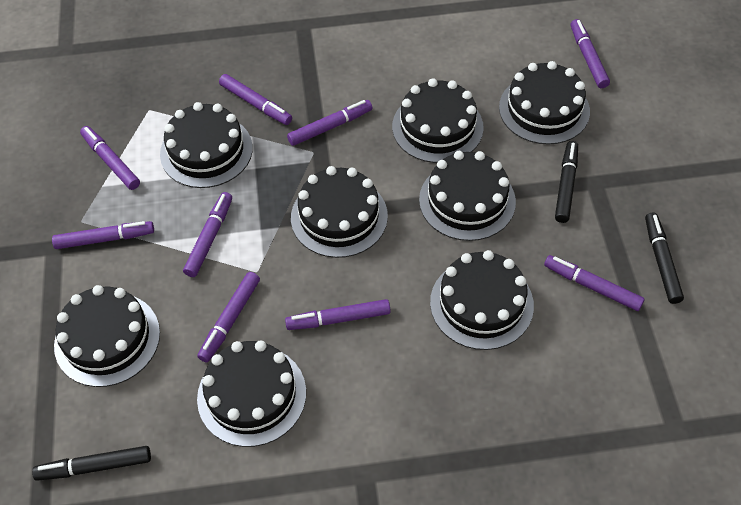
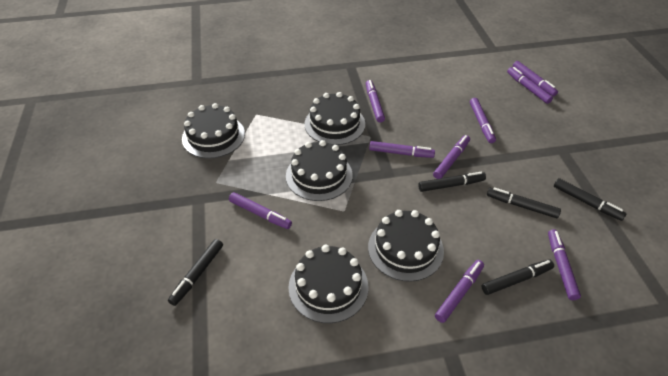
black cake: [54,285,160,387] [160,102,253,188] [197,340,306,447] [291,166,388,258] [392,78,484,163] [419,151,516,241] [430,250,534,350] [499,61,590,145] = 8 -> [182,103,245,158] [286,140,353,201] [288,245,368,323] [304,92,365,145] [368,210,444,282] = 5
black marker: [32,446,151,481] [555,141,578,223] [645,213,684,304] = 3 -> [168,239,223,306] [418,172,486,192] [481,260,554,295] [487,188,561,218] [554,178,627,221] = 5

